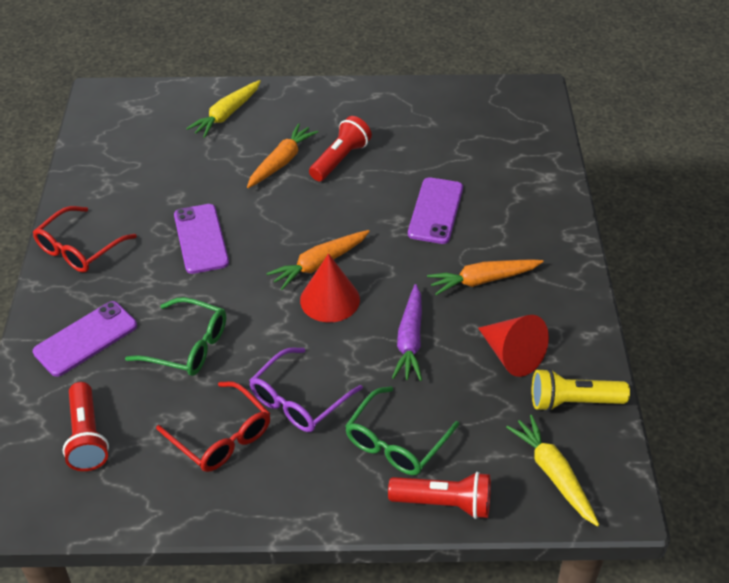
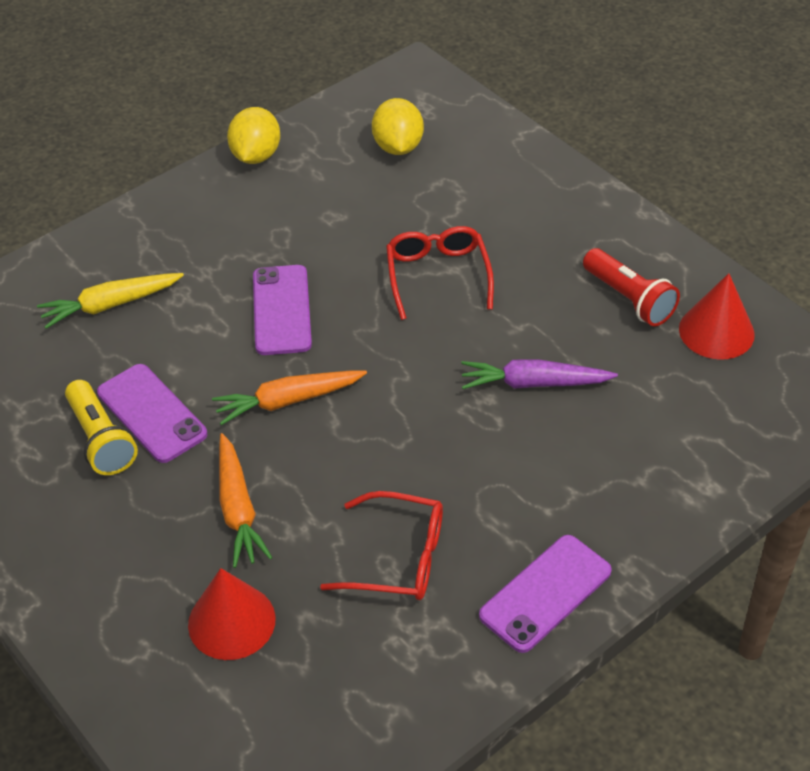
green glasses: [125,297,226,376] [345,386,459,475] = 2 -> none = 0
orange carrot: [247,123,318,188] [266,230,370,290] [427,259,543,295] = 3 -> [212,371,367,425] [219,433,273,568] = 2
purple glasses: [249,348,363,432] = 1 -> none = 0
red flashlight: [63,382,109,471] [309,116,372,181] [388,472,491,519] = 3 -> [583,248,680,326] = 1
yellow carrot: [186,80,261,138] [506,415,599,527] = 2 -> [37,273,184,329] = 1
yellow lemon: none = 0 -> [227,107,280,164] [372,98,424,155] = 2

